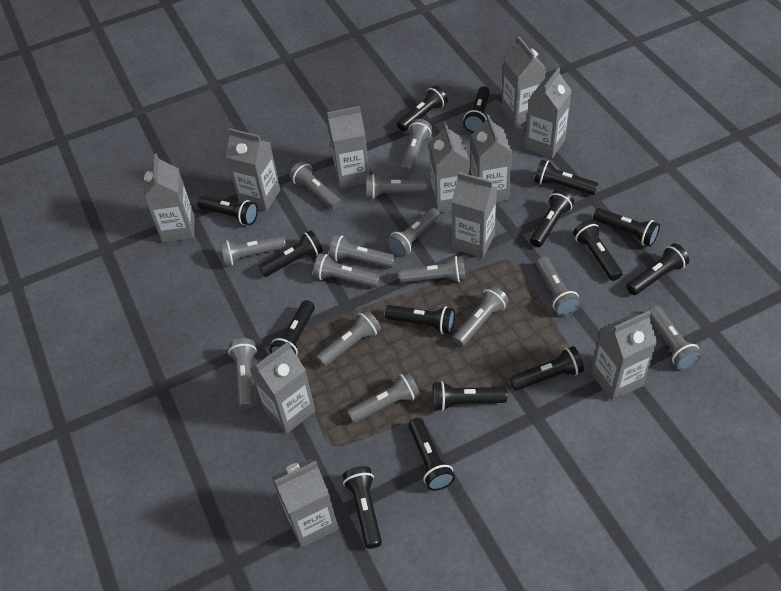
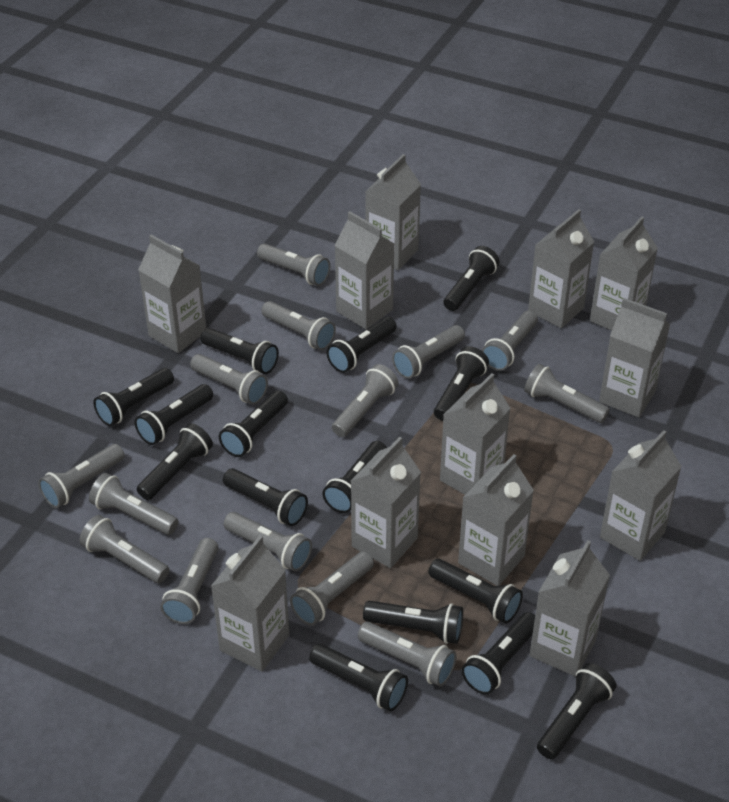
grey carton: [144,154,195,243] [226,128,281,211] [250,341,316,434] [272,458,338,548] [327,106,370,188] [429,122,469,213] [452,172,497,258] [471,114,512,202] [501,37,546,126] [525,68,572,158] [591,311,657,401] = 11 -> [138,235,206,353] [211,535,290,671] [334,211,394,329] [351,437,421,568] [365,154,421,270] [440,373,511,495] [458,454,534,586] [528,209,594,328] [530,540,610,677] [590,216,658,331] [599,298,670,417] [600,430,682,561] = 12

